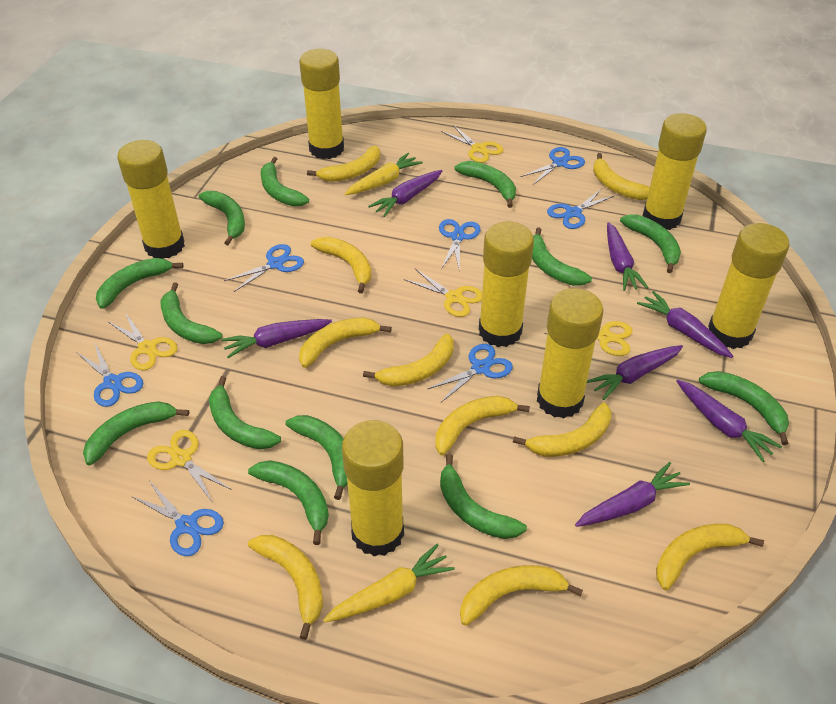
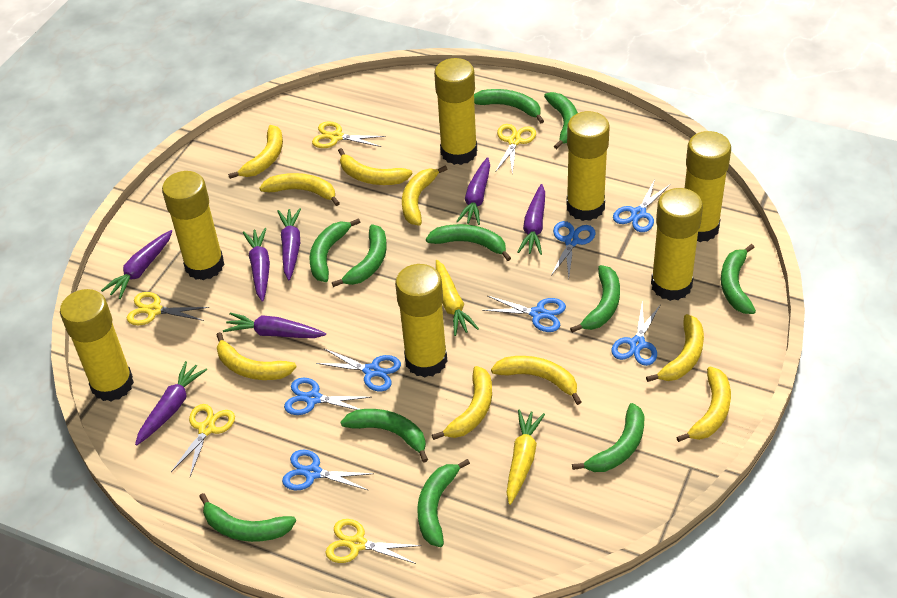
green banana: [83,401,189,465] [96,258,183,309] [160,283,222,344] [199,191,245,246] [209,376,281,449] [248,460,329,545] [261,157,309,206] [286,415,348,500] [440,454,527,539] [455,161,516,208] [532,227,592,286] [620,214,681,273] [699,371,789,445] = 13 -> [199,493,296,542] [309,218,360,282] [332,224,387,287] [341,409,428,462] [417,459,470,547] [426,224,511,261] [474,89,544,123] [544,92,578,149] [570,265,620,333] [572,403,644,472] [721,244,756,314] = 11
yellow banana: [248,535,323,640] [299,317,392,368] [307,146,380,182] [311,237,371,293] [363,333,453,387] [435,396,530,455] [460,565,583,626] [513,403,611,457] [593,153,650,200] [656,524,764,590] = 10 -> [217,332,296,380] [228,125,283,179] [260,173,340,206] [338,148,413,185] [402,165,447,226] [432,366,492,440] [491,356,582,405] [646,314,704,382] [676,367,731,442] = 9

